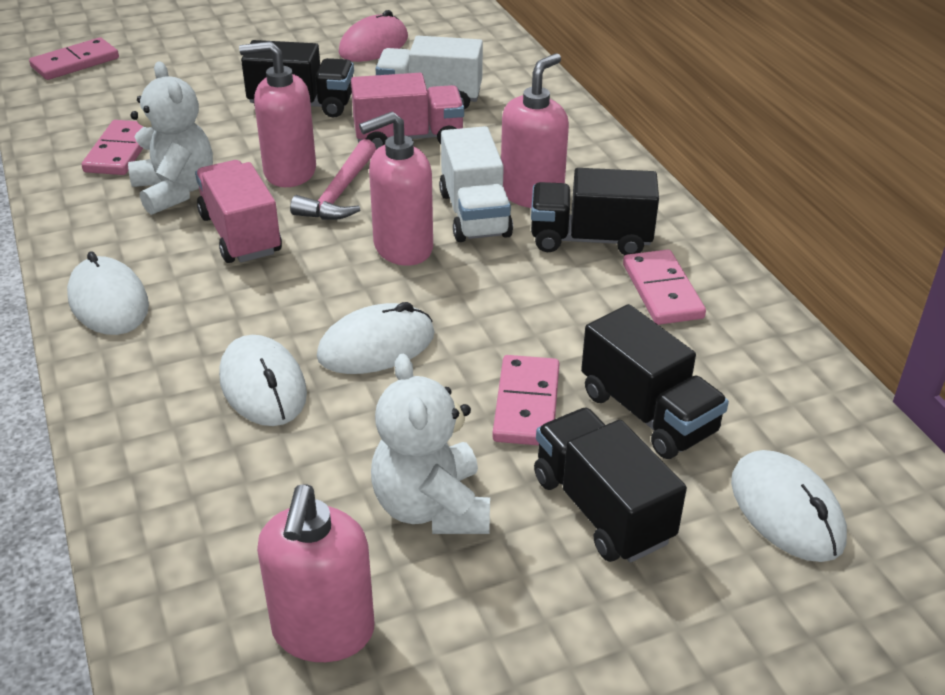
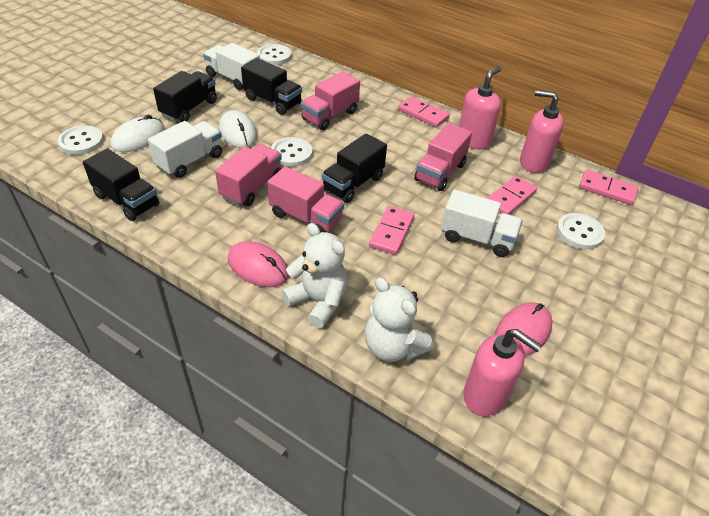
pink hammer: [290,139,376,220] = 1 -> none = 0
pink mouse: [339,10,408,62] = 1 -> [228,241,289,287] [495,302,552,356] = 2
pink soap dispenser: [239,41,316,187] [257,484,374,662] [359,112,433,266] [501,53,569,208] = 4 -> [459,67,501,150] [463,329,542,416] [520,90,564,173] = 3
pink truck: [195,160,282,263] [351,73,464,150] = 2 -> [215,144,282,206] [267,166,344,233] [301,71,360,130] [414,123,472,191] = 4
white button: none = 0 -> [58,125,103,155] [257,44,292,65] [271,137,312,167] [557,213,605,249] = 4
white mouse: [67,252,149,335] [219,335,307,426] [317,302,435,374] [731,450,847,562] = 4 -> [111,115,165,152] [219,110,257,148] = 2
white truck: [375,36,483,109] [439,126,513,242] = 2 -> [148,121,222,178] [203,43,260,90] [441,190,522,257] = 3

